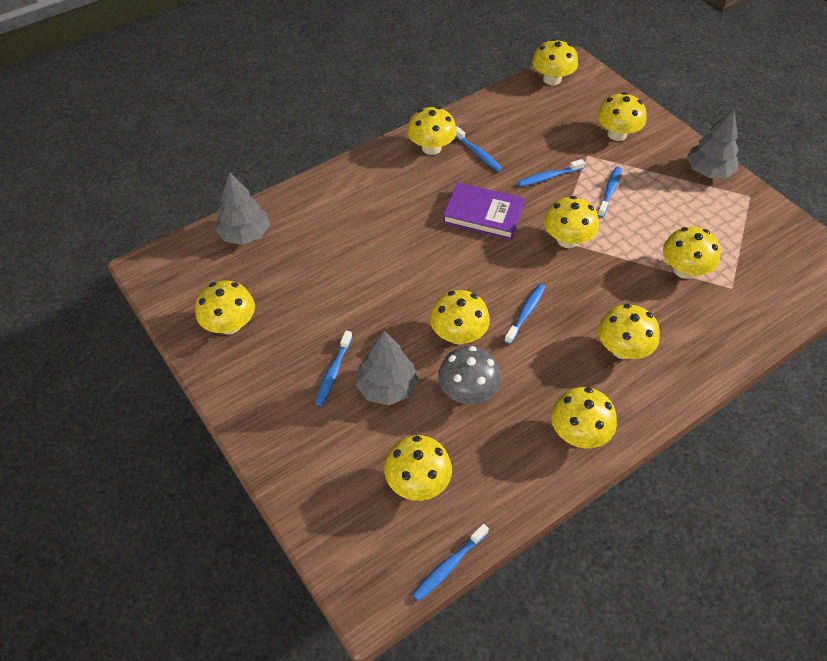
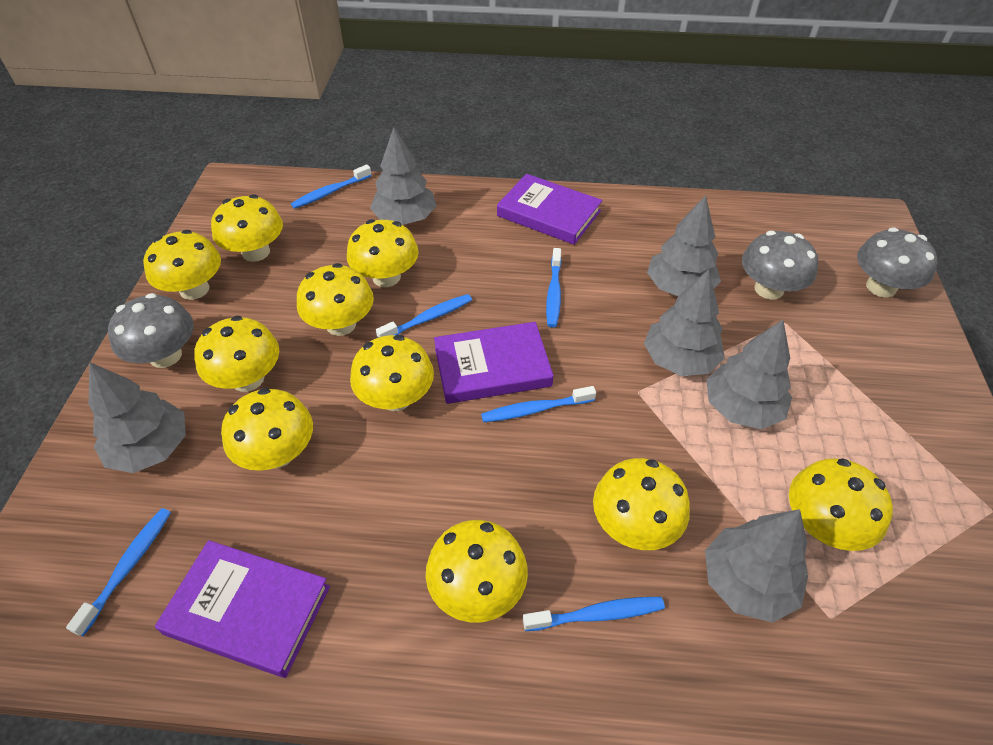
grey mushroom: [438,346,501,404] = 1 -> [108,293,194,368] [742,231,818,300] [857,228,938,298] = 3
grey tree: [215,172,270,245] [355,331,418,405] [686,108,739,178] = 3 -> [89,362,186,473] [370,127,437,225] [644,269,725,376] [647,195,721,296] [705,509,808,623] [706,320,792,429] = 6
purple book: [443,182,525,240] = 1 -> [155,540,330,678] [434,322,554,404] [497,174,602,245] = 3

